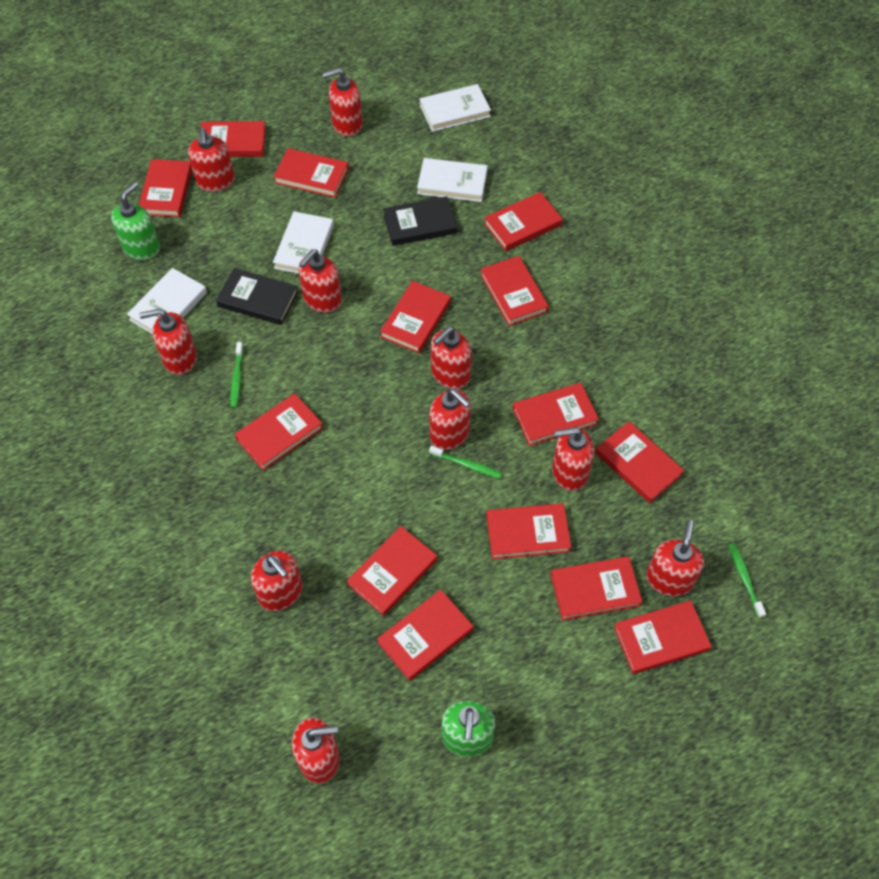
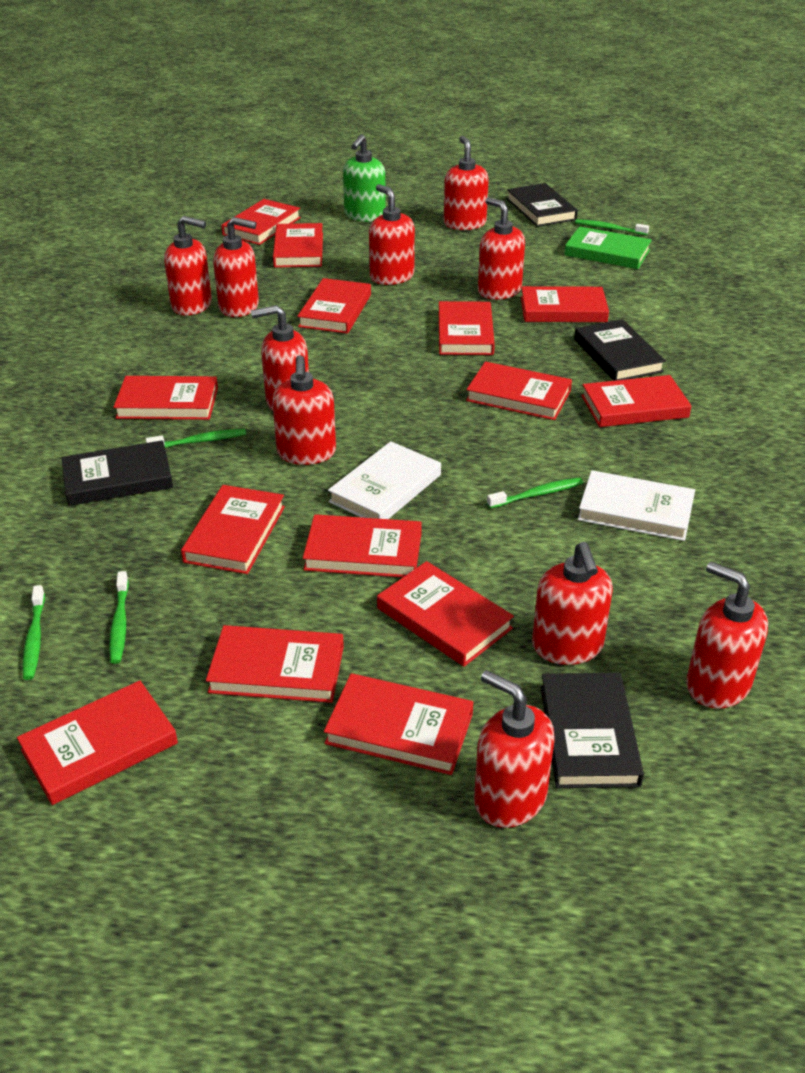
black book: [216,268,298,325] [383,196,457,246] = 2 -> [62,440,173,506] [506,183,578,227] [540,673,644,788] [574,319,666,381] = 4
green book: none = 0 -> [564,226,652,269] = 1
green soap dispenser: [111,182,160,260] [442,700,496,757] = 2 -> [343,134,386,222] = 1
green toothbrush: [230,342,243,408] [429,445,502,479] [729,543,766,618] = 3 -> [23,585,45,680] [109,571,129,664] [146,429,246,448] [487,477,583,509] [575,219,649,235] = 5
white book: [127,268,207,334] [273,211,334,273] [417,158,487,202] [420,84,491,132] = 4 -> [328,441,441,519] [578,470,695,541] = 2

